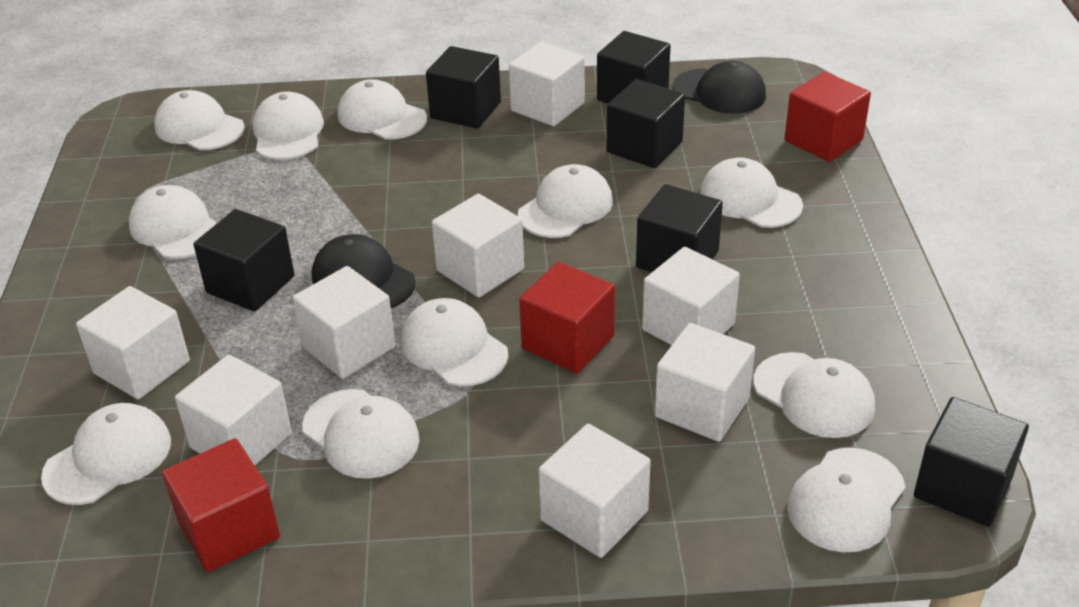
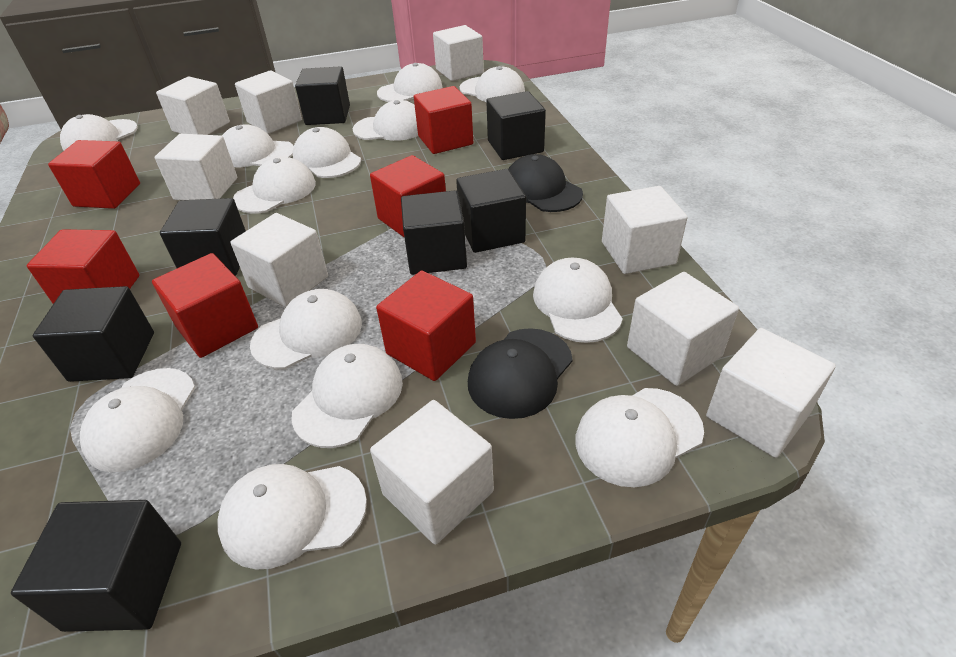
black cube: [193,209,295,311] [426,46,501,129] [597,31,671,104] [607,79,685,168] [636,184,723,272] [914,397,1029,527] = 6 -> [11,500,181,632] [33,286,154,382] [160,198,246,276] [295,66,350,125] [401,190,467,275] [456,169,526,253] [486,91,546,160] = 7
red cube: [162,438,280,572] [519,262,615,373] [785,72,871,162] = 3 -> [27,229,139,304] [48,140,140,209] [152,253,258,358] [370,155,446,237] [376,271,476,381] [414,86,473,154] = 6
white cap: [41,403,171,505] [128,185,217,259] [154,90,245,150] [252,92,324,160] [302,389,419,479] [338,79,427,140] [401,298,508,386] [518,164,613,238] [700,158,803,228] [754,352,875,438] [787,448,906,552] = 11 -> [60,114,138,151] [80,368,195,472] [217,464,367,570] [222,124,294,167] [233,157,316,213] [250,289,362,369] [291,344,403,448] [292,127,361,178] [353,100,418,141] [377,63,442,102] [460,66,525,102] [533,258,623,343] [575,388,704,487] = 13
white cube: [76,286,190,399] [175,355,292,465] [293,266,396,379] [432,194,524,298] [509,42,585,126] [538,424,651,558] [642,247,740,345] [655,323,755,442] = 8 -> [155,134,237,200] [156,76,230,135] [230,213,328,307] [235,70,302,134] [370,400,494,545] [433,25,484,81] [602,186,687,274] [627,272,739,386] [706,328,836,458] = 9

